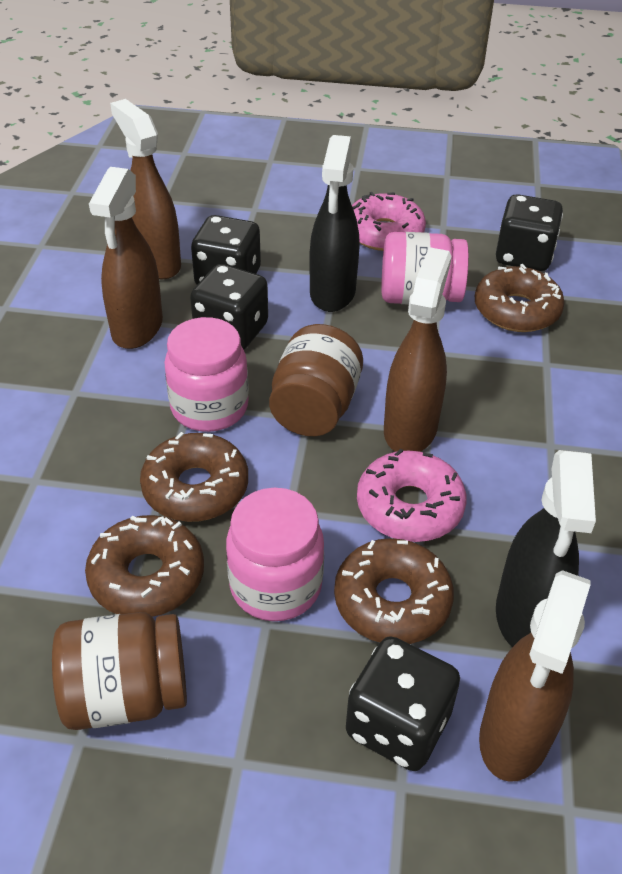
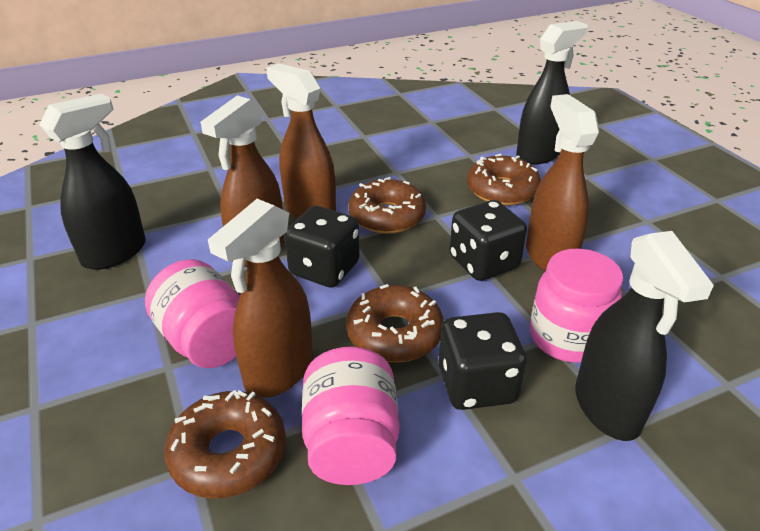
black dice: [190,264,268,349] [191,215,261,285] [346,636,460,771] [496,194,563,271] = 4 -> [284,206,360,288] [438,312,527,410] [449,200,527,281] = 3
black spray bottle: [309,135,359,312] [496,450,596,647] = 2 -> [39,93,146,270] [516,21,588,165] [575,231,714,441] = 3
brown jar: [52,612,187,730] [269,324,363,436] = 2 -> none = 0
pink donut: [352,192,426,251] [357,449,467,542] = 2 -> none = 0

